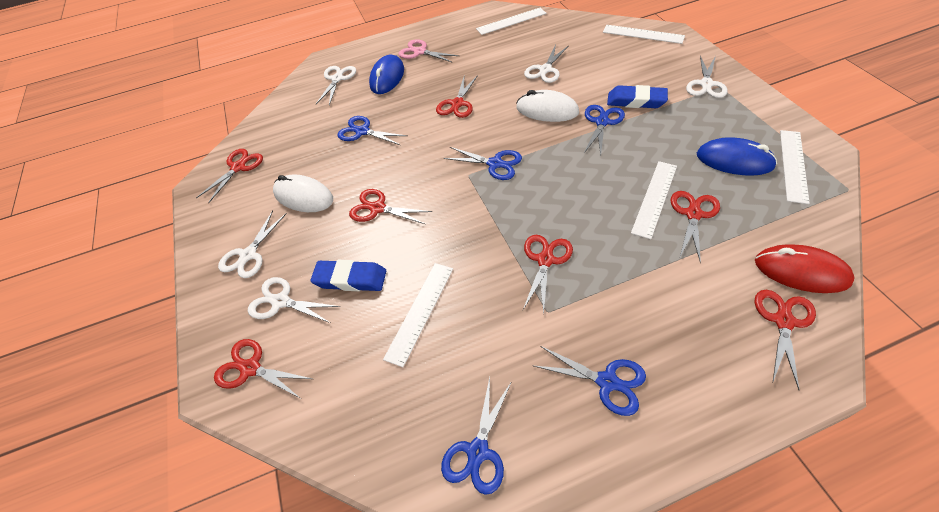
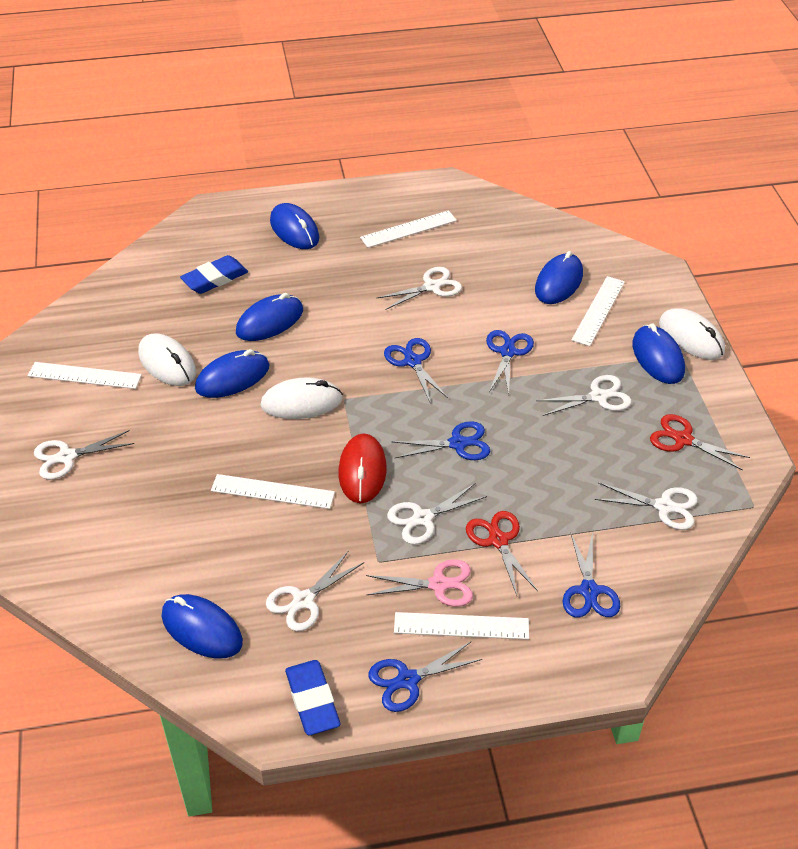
blue mouse: [369,54,404,94] [697,137,777,176] = 2 -> [162,594,243,658] [195,349,270,398] [236,293,303,341] [270,203,319,249] [535,251,583,304] [632,324,685,384] = 6
red scissors: [196,149,263,204] [214,339,312,398] [349,189,432,224] [436,75,478,118] [523,235,573,314] [670,191,720,264] [755,290,816,390] = 7 -> [466,511,538,596] [650,414,750,470] = 2
white mouse: [273,174,333,212] [516,90,579,122] = 2 -> [138,334,196,386] [260,377,343,419] [659,308,725,360] = 3
white scissors: [218,210,287,278] [248,277,340,323] [316,66,356,105] [524,45,568,83] [686,56,728,98] = 5 -> [34,430,134,480] [266,552,364,631] [377,267,462,310] [387,484,487,545] [536,375,632,416] [594,482,698,530] = 6

